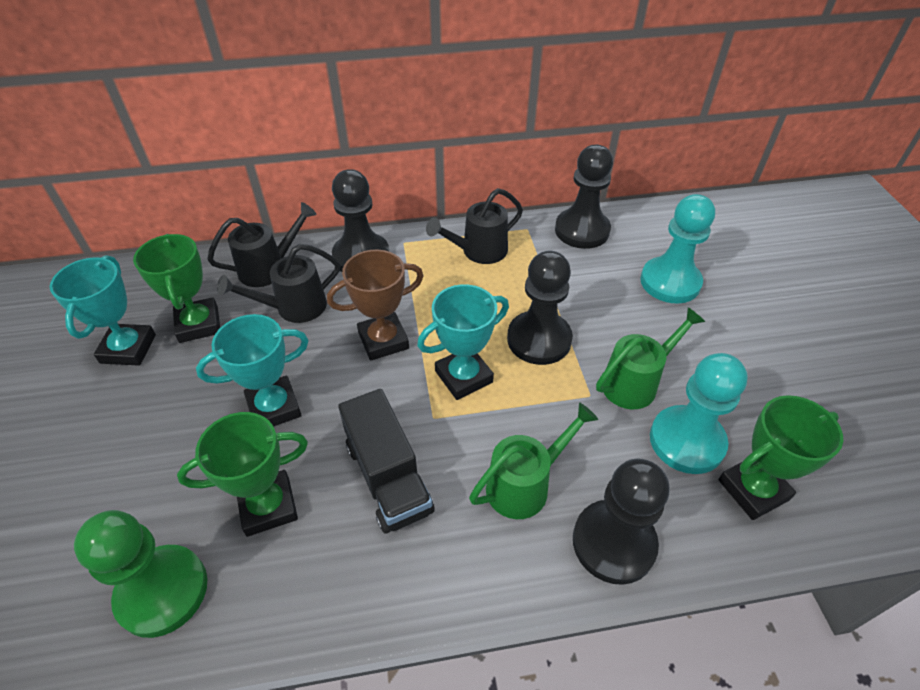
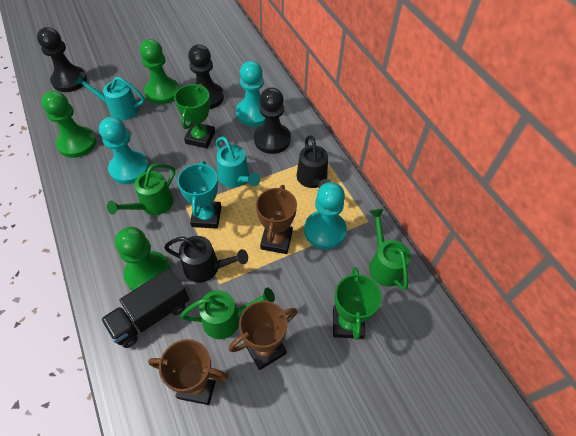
black pawn: [332,169,389,272] [507,251,573,365] [555,145,613,249] [573,458,669,585] = 4 -> [37,27,87,92] [188,44,224,109] [254,87,291,154] = 3
black watering can: [207,202,317,287] [217,244,340,323] [426,188,523,264] = 3 -> [164,236,248,283] [296,135,331,188] = 2
brown trophy: [327,250,423,361] = 1 -> [148,339,228,405] [229,301,297,370] [256,185,297,254] = 3
green pawn: [74,510,207,638] = 1 -> [41,91,96,158] [115,227,171,291] [140,39,179,104] = 3
green trophy: [133,234,220,343] [177,412,308,537] [718,395,843,520] = 3 -> [174,84,215,148] [333,267,382,340] = 2
green watering can: [469,402,598,519] [596,307,705,409] = 2 -> [107,164,175,215] [180,288,275,339] [369,209,411,290] = 3
turquoise pawn: [640,194,715,304] [650,353,748,474] = 2 -> [99,117,149,184] [236,61,265,126] [304,182,347,249] = 3
turquoise trophy: [50,255,156,366] [196,314,309,426] [417,284,509,400] = 3 -> [177,161,221,229] = 1
turquoise watering can: none = 0 -> [75,74,145,120] [216,136,260,188] = 2

